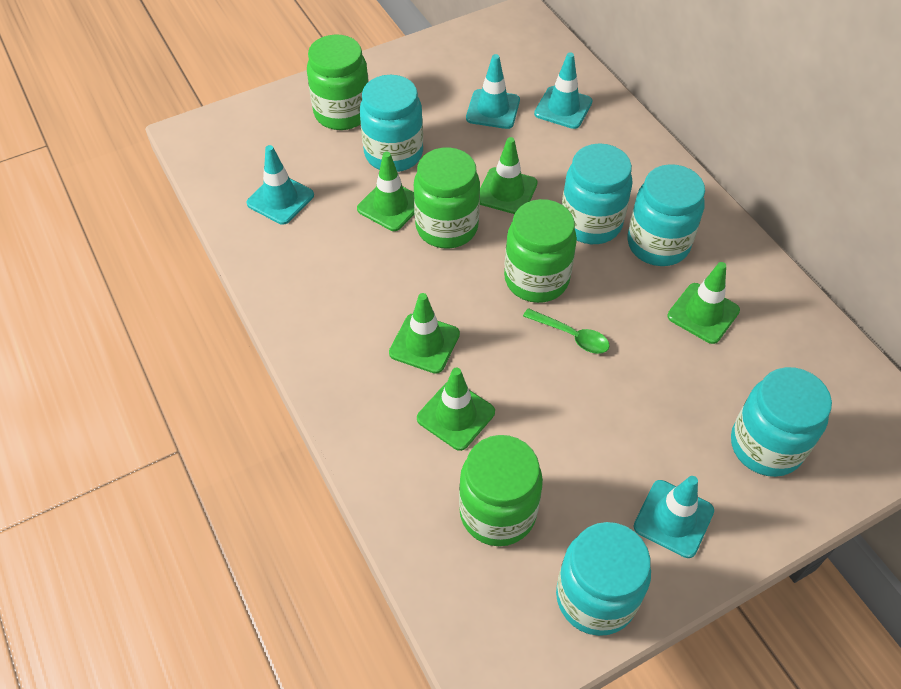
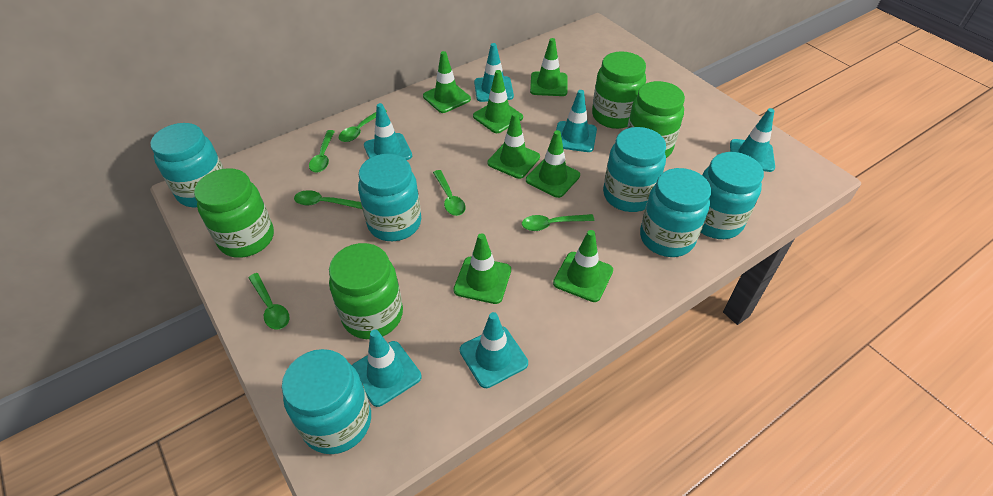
green spoon: [523,308,610,354] = 1 -> [248,273,290,330] [294,190,362,209] [309,130,335,173] [339,110,387,142] [433,170,466,216] [522,214,594,231] = 6
green traffic cone: [357,152,414,231] [389,293,460,374] [417,368,495,451] [480,137,538,214] [667,262,740,344] = 5 -> [423,51,471,113] [454,233,511,304] [473,70,523,133] [487,113,540,179] [526,130,580,198] [530,38,568,96] [553,230,613,302] = 7
turquoise jar: [360,75,423,172] [556,522,651,636] [562,143,633,244] [627,164,705,266] [731,367,832,477] = 5 -> [150,123,224,207] [282,349,371,454] [358,154,421,241] [603,127,666,212] [640,168,711,257] [701,152,764,239] = 6
turquoise traffic cone: [246,145,314,225] [466,54,520,129] [534,53,593,129] [634,476,714,558] = 4 -> [352,329,421,407] [364,103,412,160] [460,312,528,388] [474,43,514,102] [556,90,597,152] [730,108,775,172] = 6

